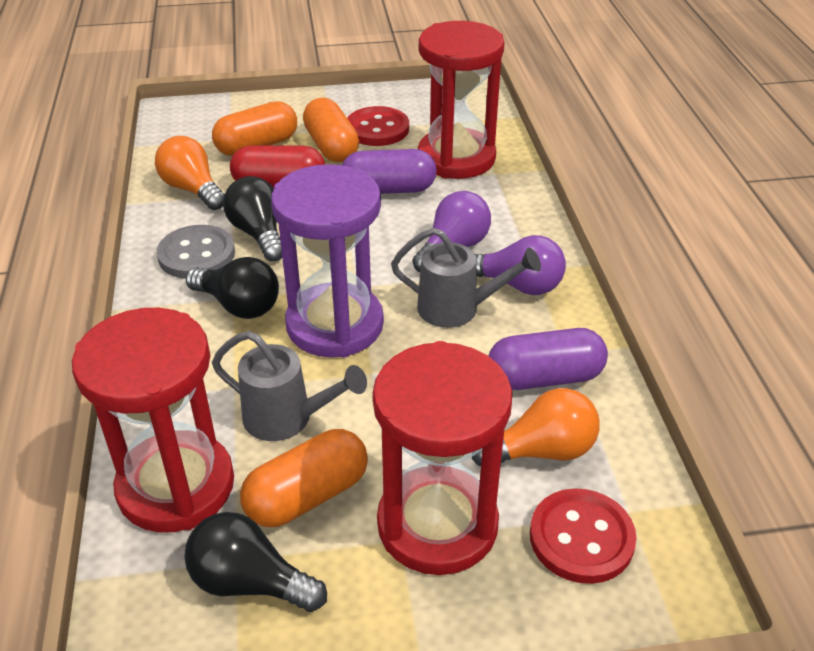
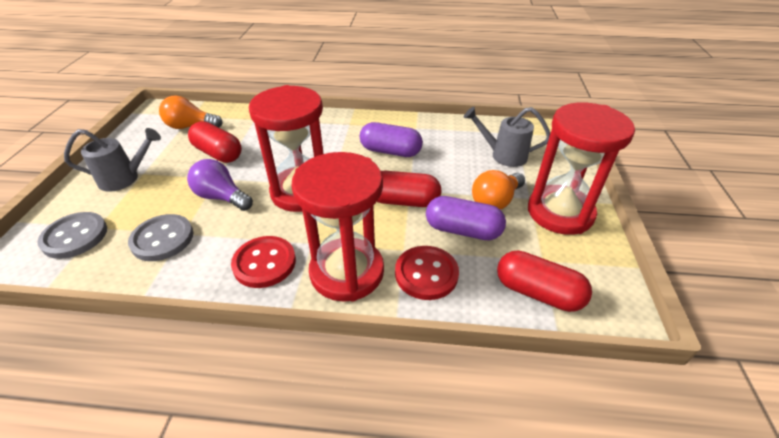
black light bulb: [184,512,327,612] [186,257,279,319] [223,176,282,262] = 3 -> none = 0
grey button: [157,225,235,279] = 1 -> [38,212,107,259] [128,214,193,261] = 2
orange capsule: [212,101,297,156] [240,429,368,527] [303,98,359,162] = 3 -> none = 0
purple hourglass: [271,164,384,358] = 1 -> none = 0
purple light bulb: [413,191,491,272] [475,235,566,295] = 2 -> [187,159,253,211] = 1
red capsule: [230,145,325,188] = 1 -> [188,121,242,163] [377,171,441,207] [497,250,592,312] = 3

